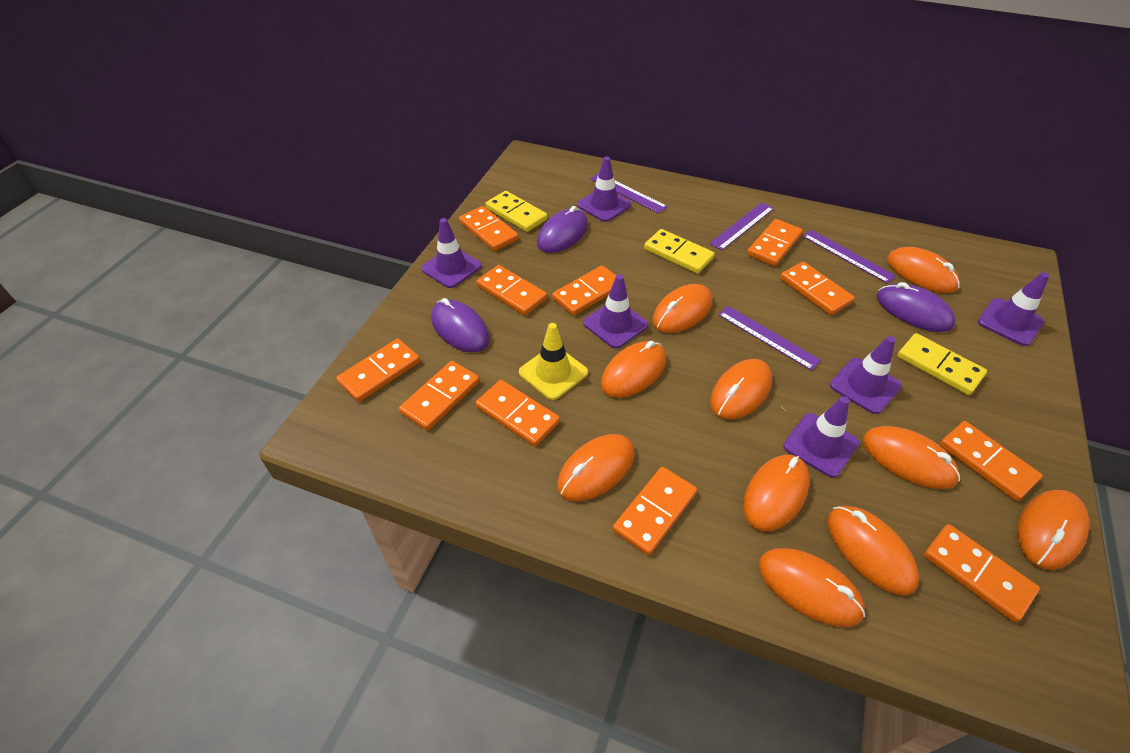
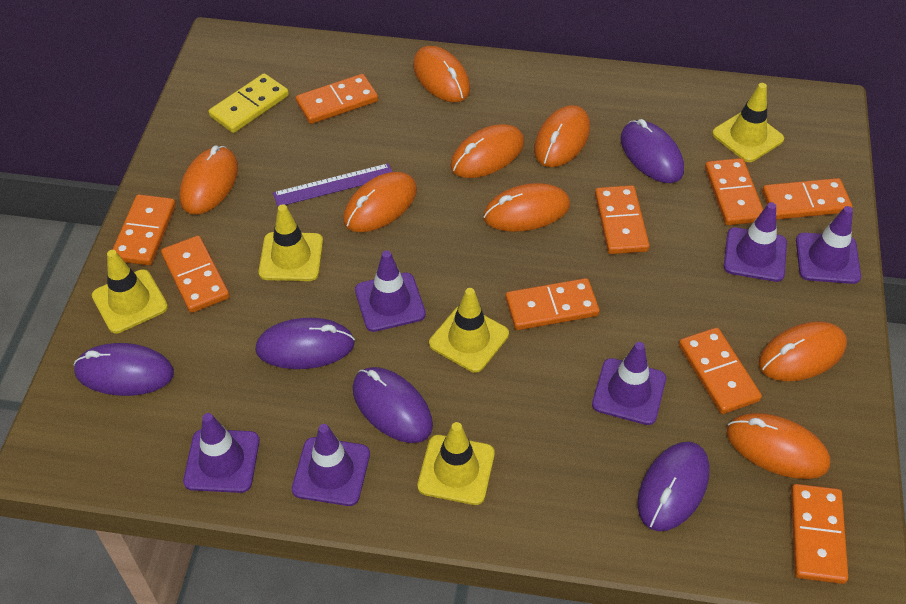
orange domino: [336,339,420,402] [399,361,480,430] [459,206,519,251] [475,380,560,446] [476,265,547,315] [552,265,616,316] [613,467,697,555] [747,219,803,266] [780,262,855,315] [924,524,1040,623] [940,421,1043,501] = 11 -> [112,194,176,265] [161,236,230,313] [296,74,378,124] [505,278,600,330] [595,185,650,254] [679,328,762,414] [705,158,763,225] [762,178,852,220] [791,484,848,584] = 9
orange mouse: [557,434,635,501] [601,341,666,398] [652,284,712,333] [710,359,772,420] [743,455,810,531] [758,548,865,627] [828,506,919,596] [862,426,960,489] [887,247,960,293] [1018,490,1090,570] = 10 -> [179,146,238,214] [343,172,417,232] [413,46,470,102] [450,124,524,178] [483,183,570,232] [534,105,590,167] [726,413,830,479] [759,321,847,381] = 8
purple mouse: [431,298,490,352] [537,206,588,253] [877,282,956,332] = 3 -> [73,343,174,396] [255,318,355,369] [353,367,433,443] [621,119,684,183] [637,442,709,531] = 5
purple ruler: [590,173,668,213] [709,202,774,250] [718,306,821,371] [803,230,896,284] = 4 -> [273,163,392,207] = 1
yellow domino: [485,191,547,232] [644,229,715,274] [897,333,987,395] = 3 -> [209,73,289,133] = 1
yellow traffic cone: [519,323,588,400] = 1 -> [92,250,168,333] [259,204,323,281] [418,422,495,505] [429,288,509,373] [712,83,784,162] = 5

